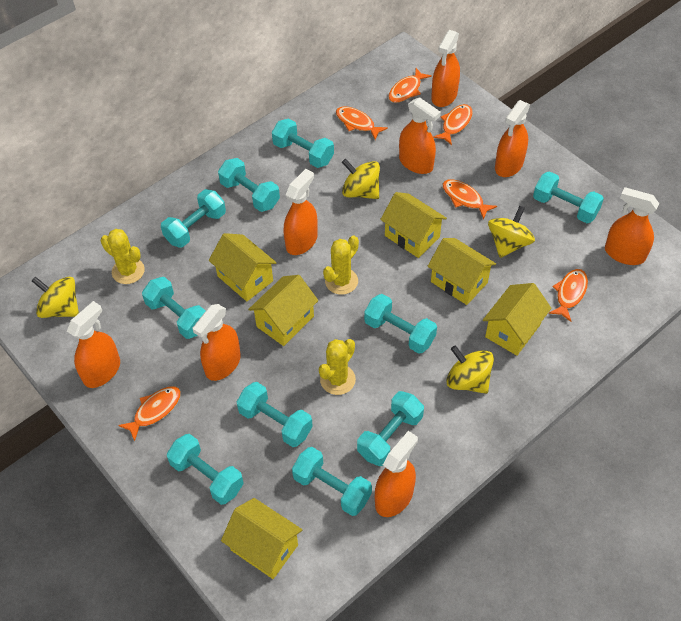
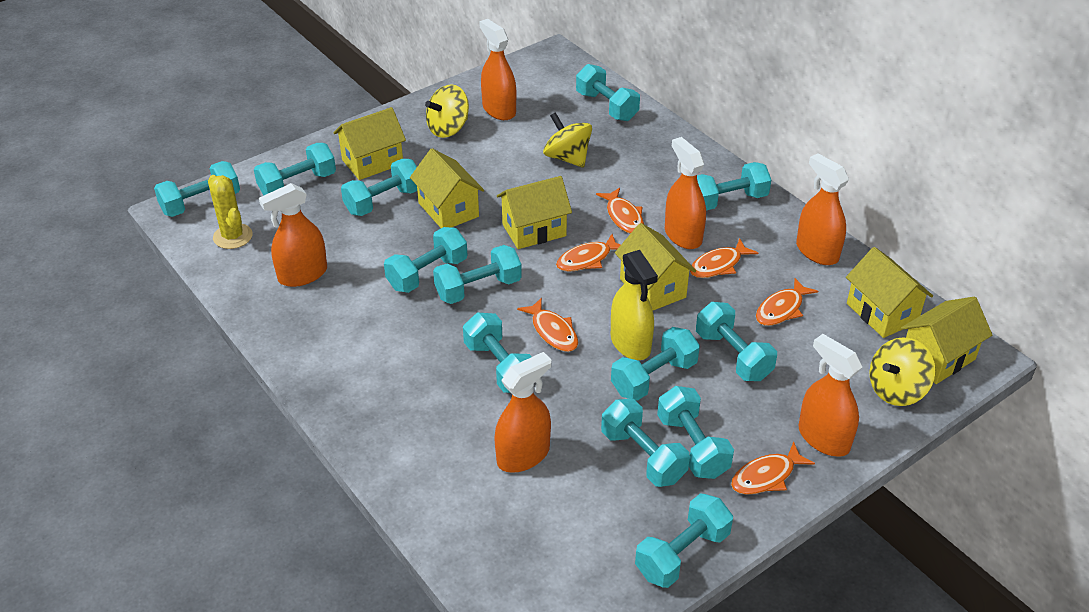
orange spray bottle: [67,301,120,388] [193,304,241,381] [284,169,318,255] [375,431,418,517] [399,97,441,174] [431,30,460,107] [495,100,530,177] [605,187,659,265] = 8 -> [259,183,327,287] [479,19,516,120] [494,352,552,473] [665,137,706,249] [796,153,849,265] [799,334,862,457] = 6
turquoise dumbbell: [142,277,206,339] [161,189,226,248] [167,434,244,505] [218,158,280,212] [237,382,313,447] [272,118,334,168] [292,447,372,516] [357,391,424,466] [364,294,437,354] [533,171,604,223] = 10 -> [154,161,240,217] [254,143,336,195] [341,159,417,216] [384,227,467,293] [433,245,522,304] [463,313,532,393] [576,64,640,121] [601,399,690,487] [611,327,700,401] [635,493,733,588] [657,386,734,479] [696,302,777,381] [697,162,771,210] = 13
yellow cactus: [101,229,145,284] [319,339,356,395] [323,236,359,295] = 3 -> [208,175,253,249] = 1
yellow spinning top: [32,277,79,318] [342,159,380,199] [446,345,494,394] [488,206,535,258] = 4 -> [425,84,469,138] [543,112,592,168] [869,337,936,406] = 3
yellow spray bottle: none = 0 -> [611,250,658,360] = 1

